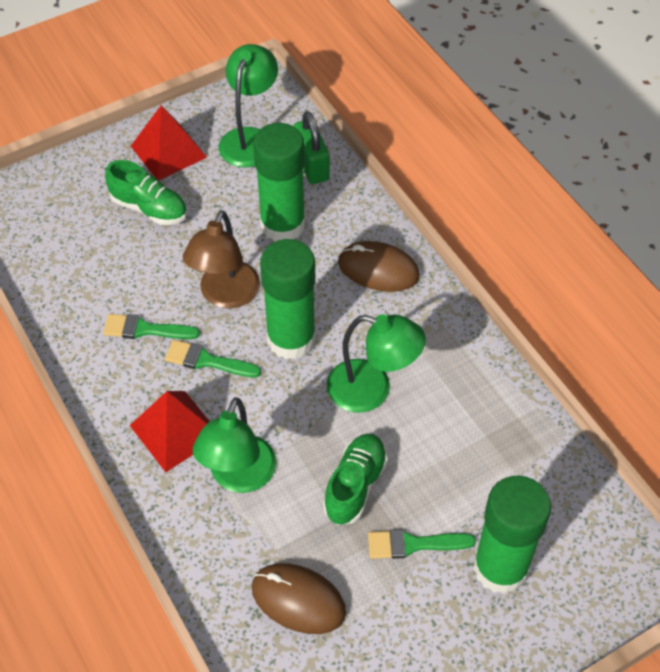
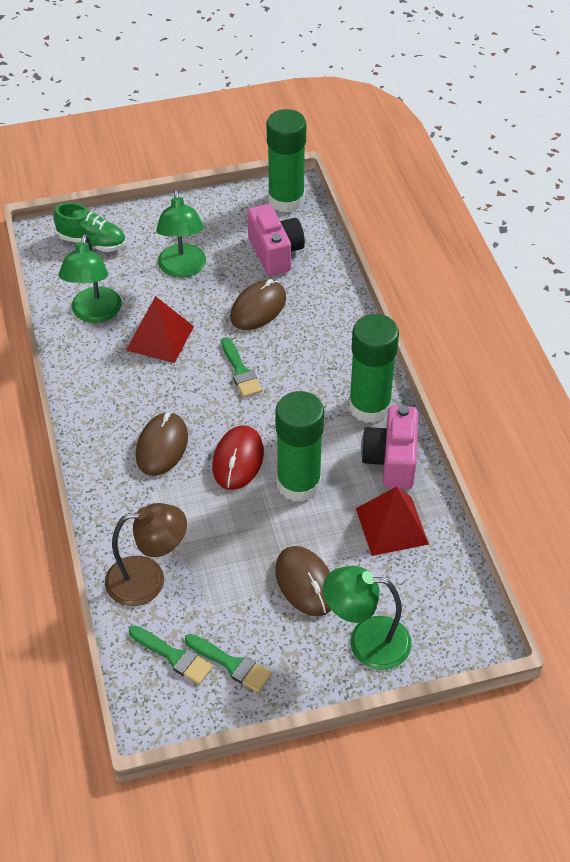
brown mouse: [252,563,346,634] [338,241,420,292] = 2 -> [136,412,188,476] [230,279,286,330] [275,546,331,616] = 3
green padlock: [294,111,329,184] = 1 -> none = 0
green shoe: [105,160,187,225] [323,433,388,525] = 2 -> [53,203,126,252] = 1
pink camera: none = 0 -> [247,204,305,276] [361,405,418,489] = 2
red mouse: none = 0 -> [212,425,264,490] = 1

